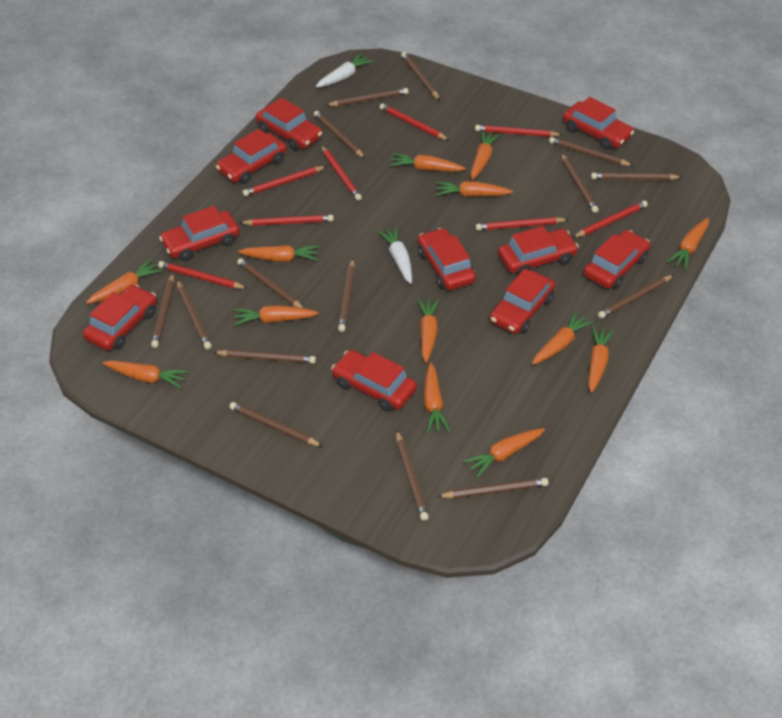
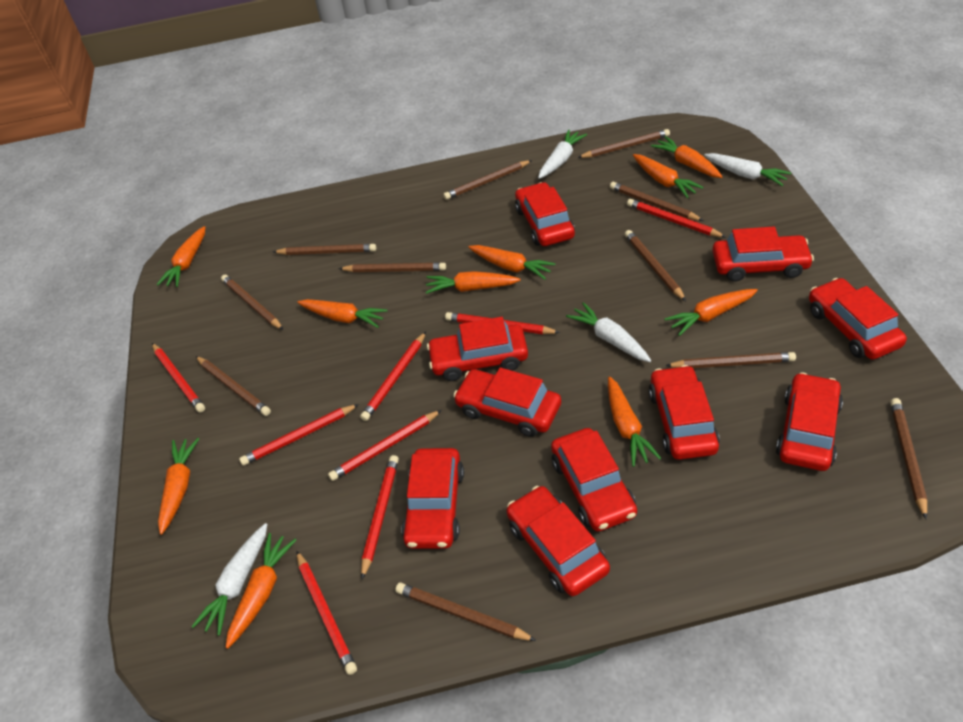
brown pencil: [151,273,174,348] [177,280,211,349] [213,350,316,363] [229,402,323,447] [237,258,303,308] [314,111,365,159] [326,88,408,106] [338,259,355,332] [396,430,429,521] [401,52,440,100] [437,478,548,499] [549,137,634,166] [561,153,598,213] [591,173,682,180] [598,275,674,319] = 15 -> [196,356,271,416] [221,274,283,330] [273,244,376,255] [339,263,446,272] [395,582,537,641] [443,160,532,200] [577,129,670,158] [610,182,704,221] [625,230,686,301] [665,352,796,368] [890,398,927,519] = 11
orange carrot: [86,259,162,304] [102,360,188,388] [234,305,318,326] [238,245,319,262] [390,153,466,172] [418,298,439,363] [423,362,450,433] [436,181,513,197] [463,428,545,478] [471,130,500,180] [532,311,594,365] [588,326,614,393] [667,218,709,270] = 13 -> [157,226,205,287] [158,438,199,535] [226,533,296,649] [297,299,387,328] [426,271,520,294] [468,245,556,280] [608,377,661,467] [633,154,703,198] [651,136,723,178] [664,289,758,336] = 10
white carrot: [316,53,373,88] [377,226,412,284] = 2 -> [192,523,267,636] [538,129,587,179] [566,302,651,362] [704,153,791,186] = 4

